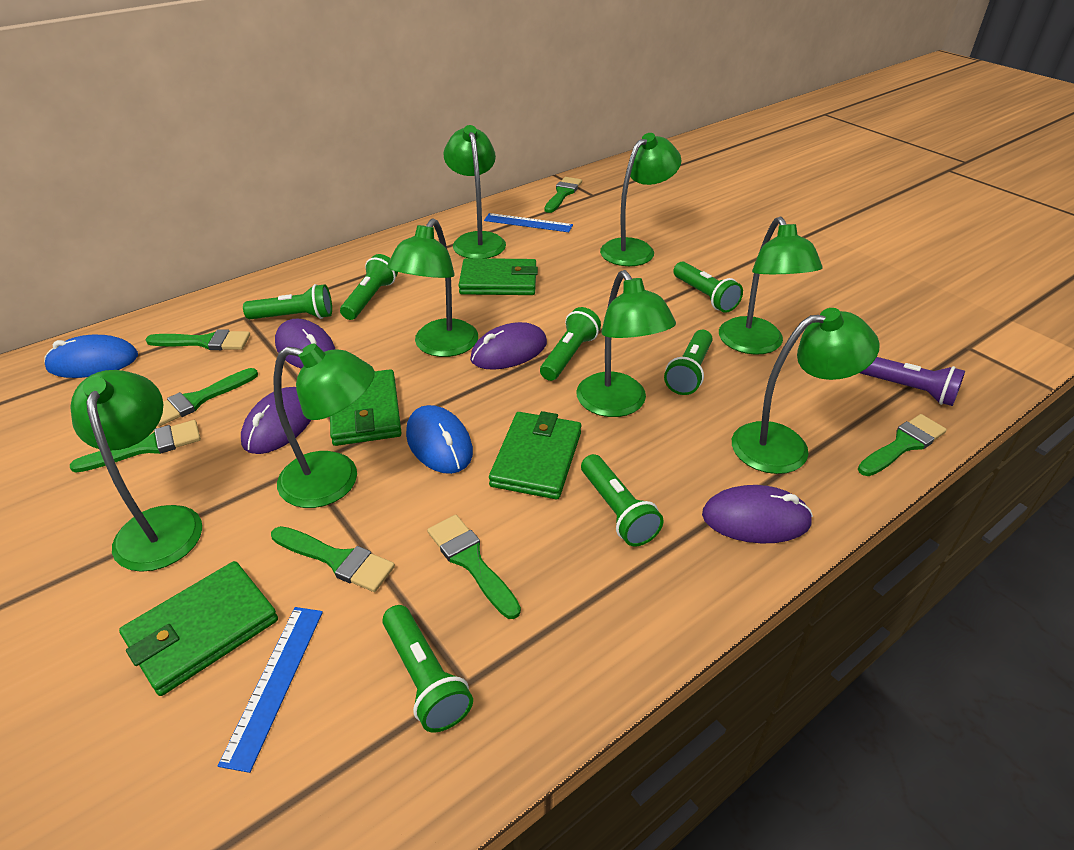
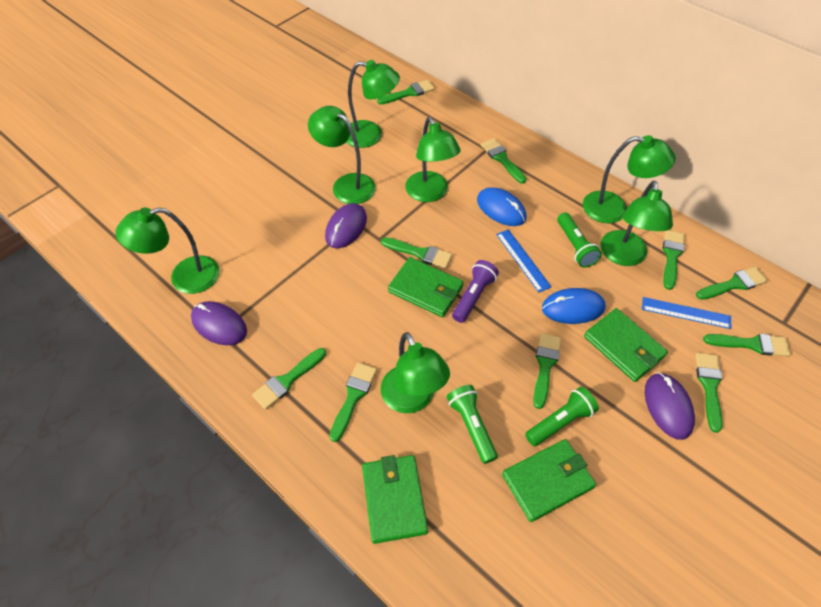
green brush: [70,420,201,473] [145,329,250,350] [157,368,258,427] [271,526,395,592] [427,515,521,619] [545,177,582,213] [858,414,947,476] = 7 -> [252,348,326,410] [329,363,377,442] [377,80,435,104] [381,237,452,269] [481,138,526,184] [533,333,561,409] [663,230,685,290] [695,353,722,433] [696,267,768,300] [703,334,791,357] = 10
green flashlight: [243,284,332,319] [340,254,398,320] [382,605,473,733] [540,307,601,381] [581,454,663,547] [664,330,712,395] [673,262,743,313] = 7 -> [447,385,498,464] [525,387,599,446] [557,212,602,267] = 3
green lamp: [71,370,202,572] [274,343,375,508] [387,219,478,357] [444,125,506,258] [576,270,676,417] [600,133,681,266] [719,217,822,355] [732,308,880,474] = 8 -> [115,208,220,294] [308,106,376,204] [346,60,400,148] [381,332,450,413] [405,117,461,202] [583,135,676,224] [601,181,673,266] = 7
purple mouse: [241,387,311,454] [275,319,335,369] [470,322,547,370] [702,485,813,544] = 4 -> [191,301,247,345] [325,203,367,248] [645,373,695,440] = 3

